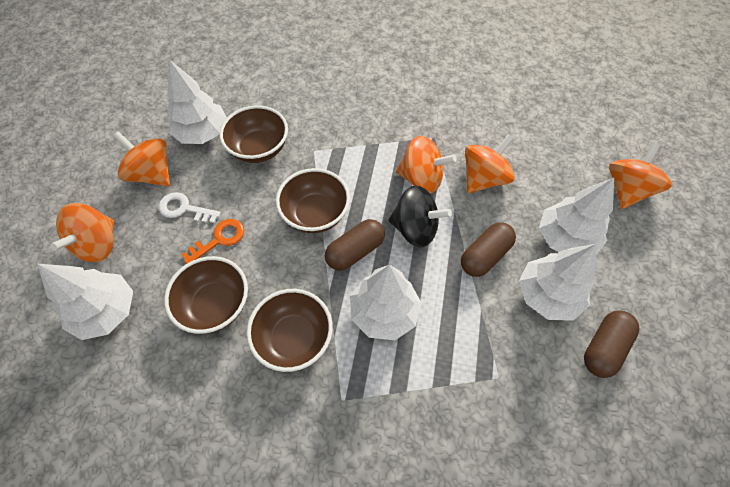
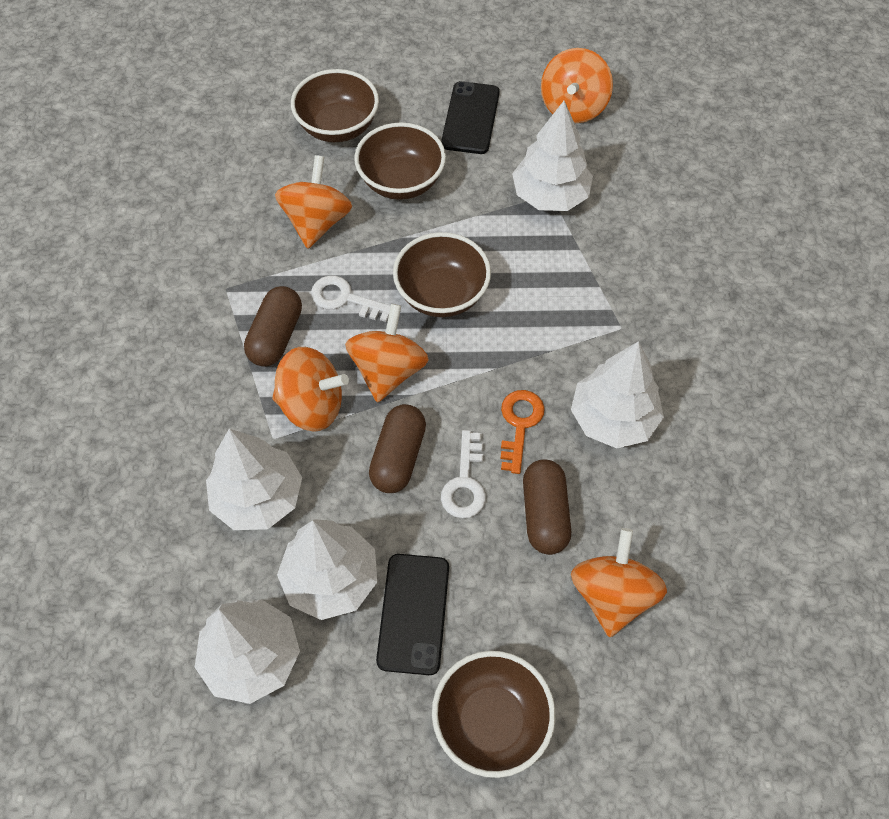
black phone: none = 0 -> [376,554,449,675] [441,81,500,154] = 2
black spinning top: [388,185,452,247] = 1 -> none = 0
white key: [159,192,221,224] = 1 -> [311,276,390,322] [441,430,486,518] = 2

